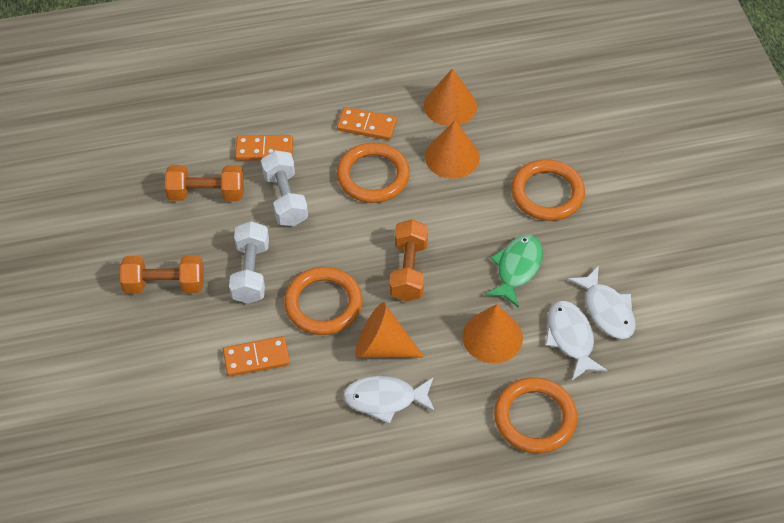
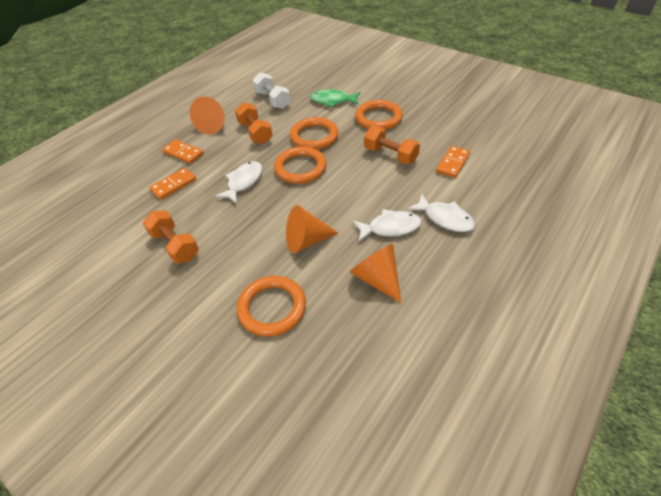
orange cone: [355,302,424,358] [424,68,477,126] [425,120,480,179] [462,304,523,364] = 4 -> [190,96,225,134] [286,205,338,254] [350,244,401,303] = 3
white dumbbell: [229,221,269,304] [261,150,308,226] = 2 -> [252,72,290,109] = 1

